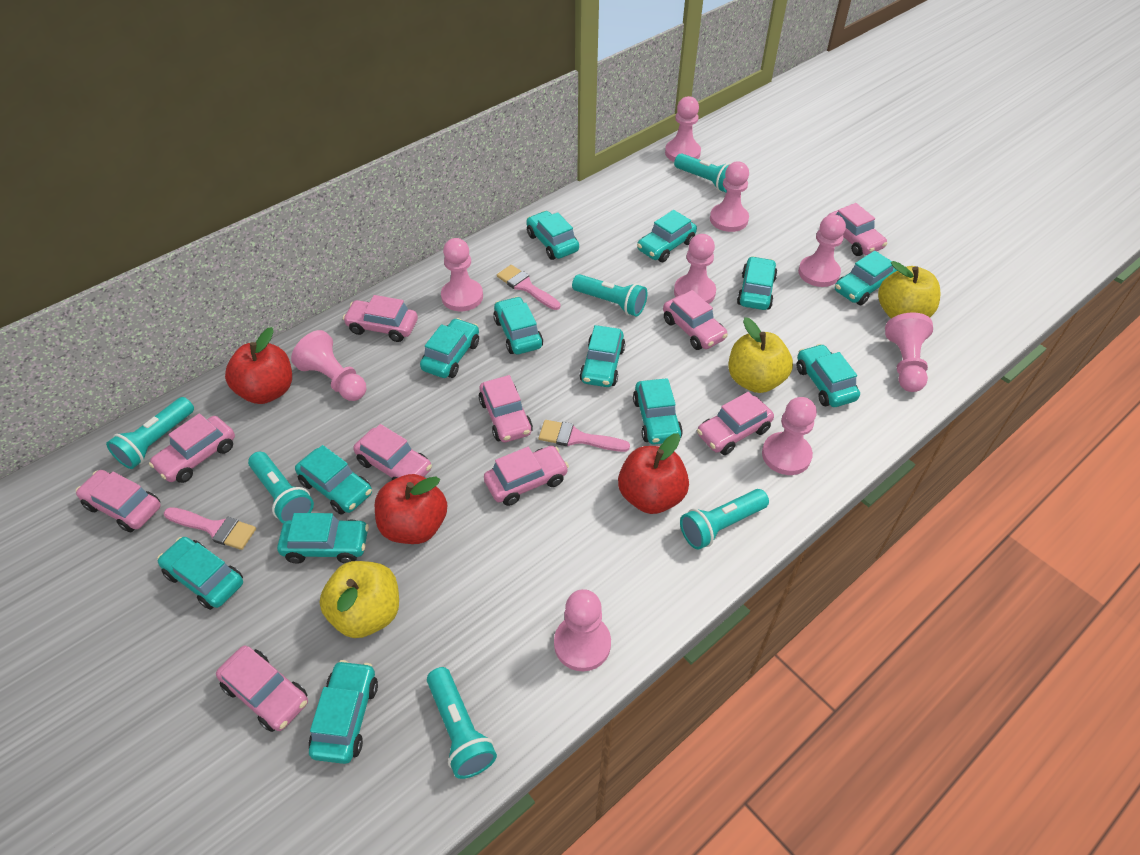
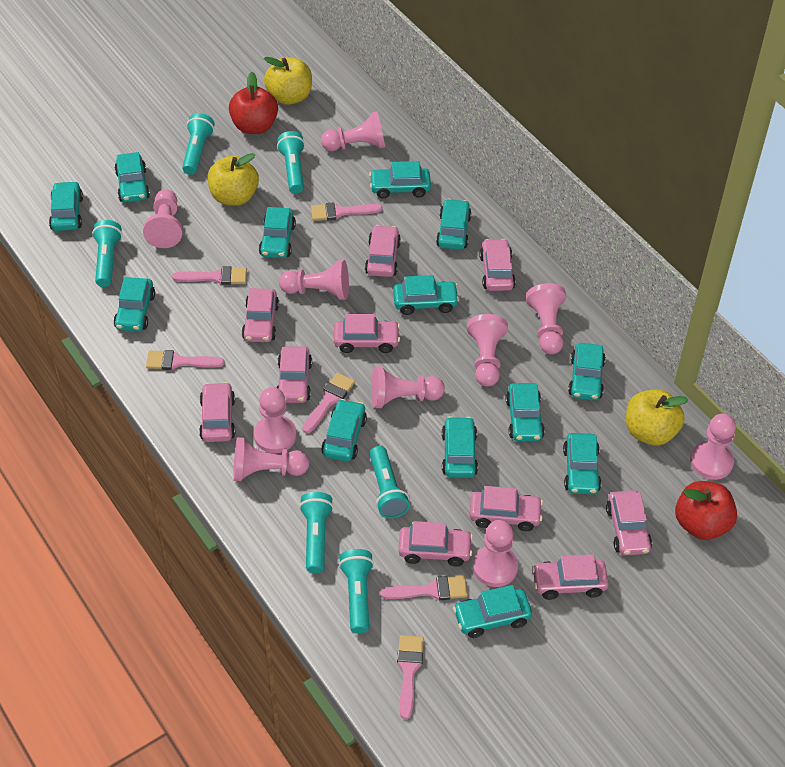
pink brush: [164,507,256,550] [497,265,560,310] [539,420,630,452] = 3 -> [146,350,225,370] [172,266,247,285] [302,373,355,434] [311,202,383,221] [380,576,468,600] [397,635,424,719] = 6
pink pawn: [291,330,366,401] [441,238,483,311] [554,589,611,671] [665,96,701,162] [674,234,716,304] [710,162,749,232] [762,397,817,475] [798,214,846,287] [885,312,933,392] = 9 -> [143,189,183,248] [234,437,309,481] [254,387,297,453] [279,260,349,300] [321,111,385,151] [371,366,445,408] [467,314,508,387] [473,520,518,587] [526,283,566,354] [690,414,736,480] = 10
red apple: [225,327,292,404] [375,474,447,544] [618,433,689,514] = 3 -> [229,72,278,134] [675,481,737,540] = 2

